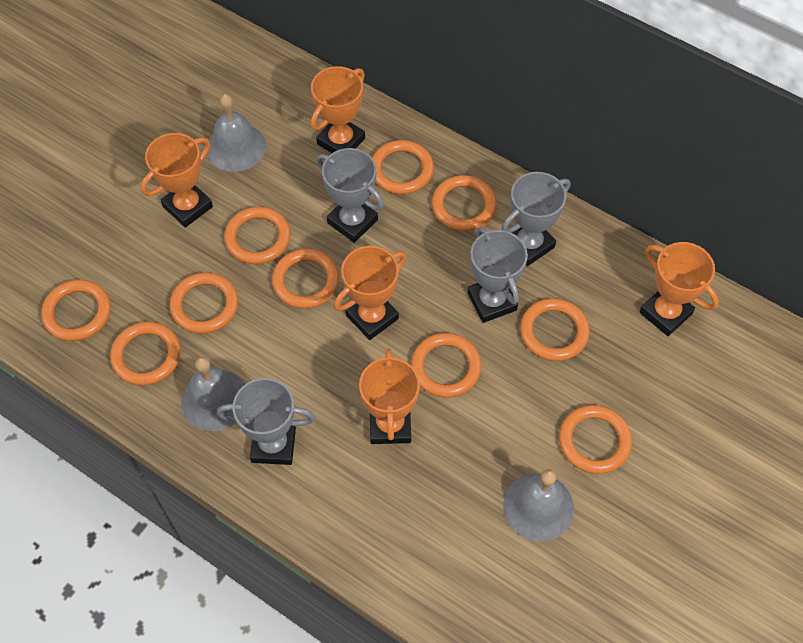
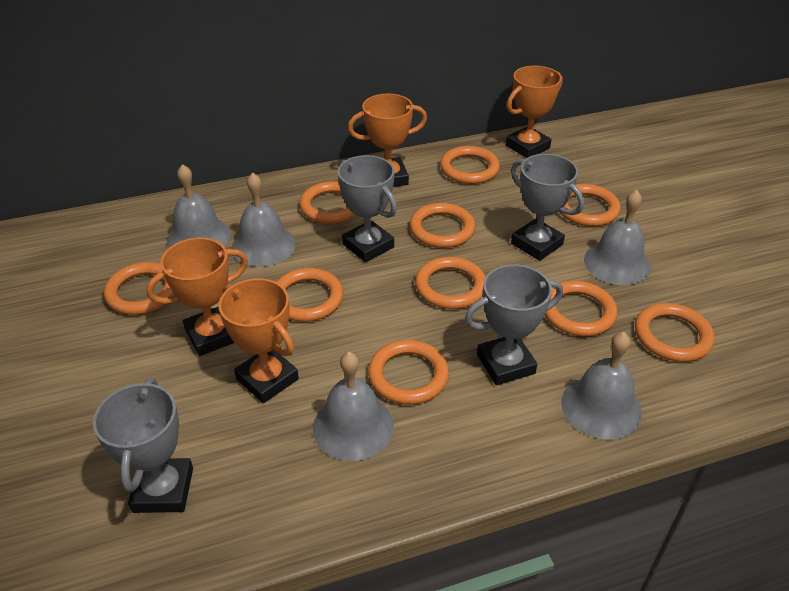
grey bell: [181,357,245,431] [207,94,266,172] [503,469,574,541] = 3 -> [167,164,231,248] [232,173,296,267] [313,352,394,461] [561,332,642,440] [584,190,651,285] = 5
orange trophy: [141,133,213,228] [310,66,365,153] [334,246,406,340] [359,348,420,444] [640,242,719,336] = 5 -> [146,238,248,356] [218,278,299,403] [348,94,427,187] [506,66,563,158] = 4

